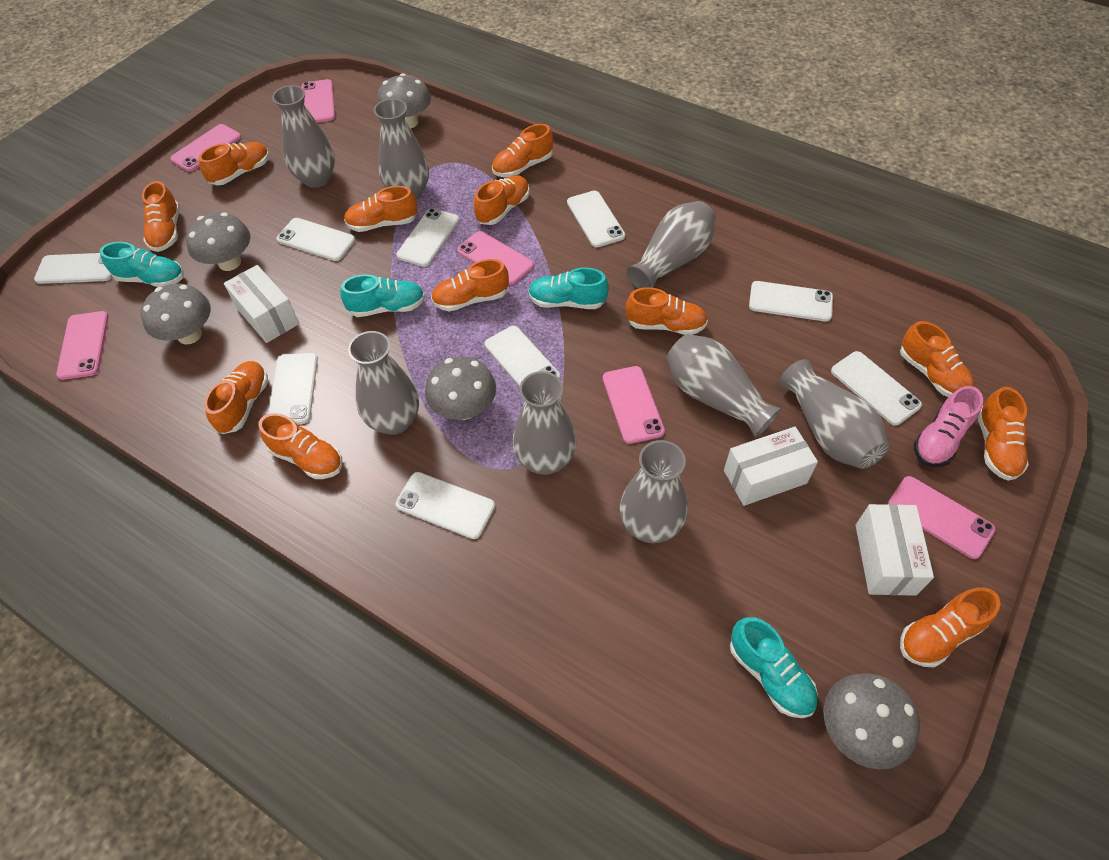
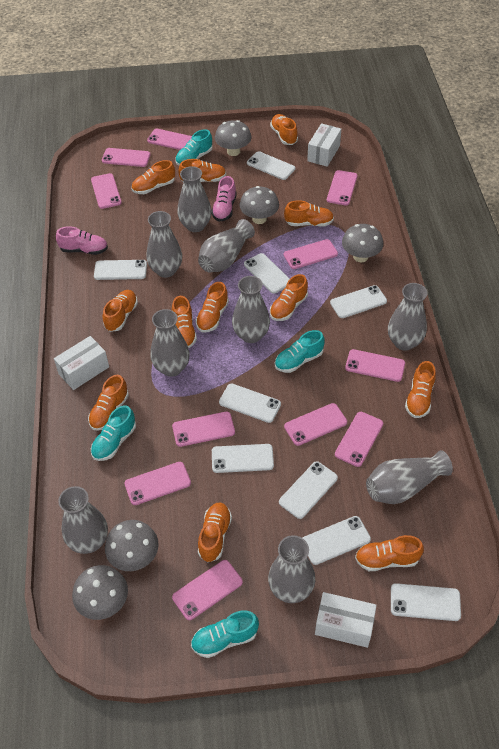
grey vase: [272,85,335,188] [348,331,419,435] [374,98,429,199] [513,371,577,475] [620,440,688,543] [626,201,716,289] [666,334,781,438] [780,359,889,469] = 8 -> [58,486,108,554] [147,211,182,278] [150,309,190,377] [177,166,212,232] [198,219,255,272] [232,276,270,343] [268,535,315,603] [366,450,453,504] [388,283,427,351] = 9
pink phone: [56,311,109,380] [170,124,241,172] [301,79,335,123] [457,231,534,285] [603,366,665,444] [888,476,996,559] = 6 -> [91,173,122,209] [102,148,151,167] [124,462,191,505] [147,129,192,150] [172,412,235,447] [172,560,243,620] [284,239,338,269] [284,403,347,446] [327,170,357,206] [335,412,383,467] [345,349,405,382] = 11
pink shoe: [914,386,983,467] = 1 -> [56,226,108,255] [211,176,237,221] = 2

